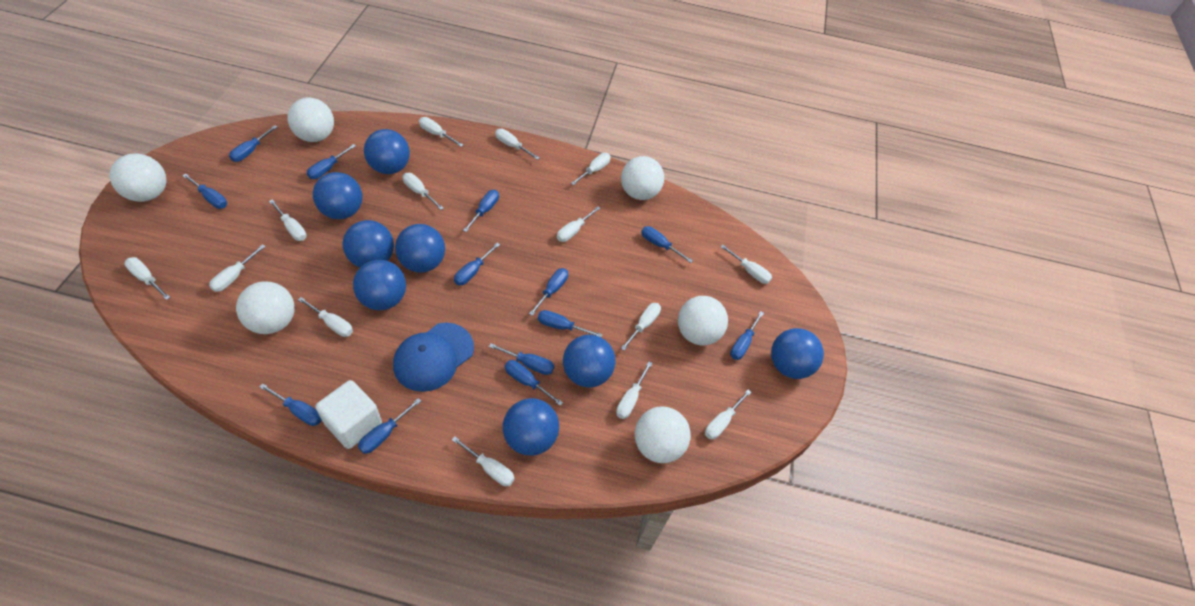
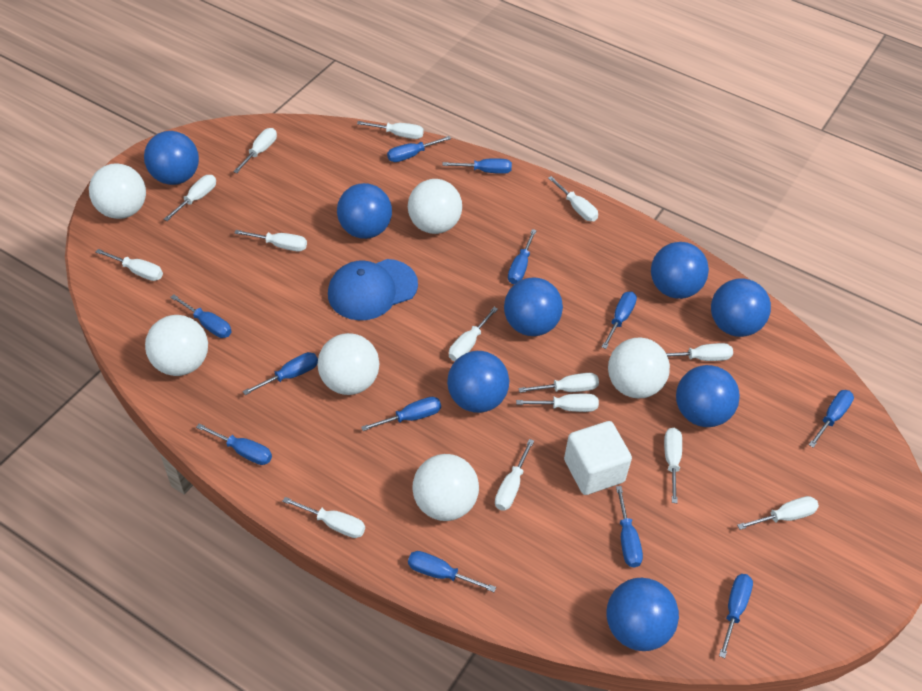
blue screwdriver: [182,174,227,209] [229,125,277,162] [260,384,321,426] [307,144,356,179] [358,398,421,454] [454,243,500,285] [463,190,499,232] [489,343,554,375] [505,360,563,406] [529,268,568,316] [538,310,602,337] [641,226,693,263] [730,311,764,360] = 13 -> [170,294,232,338] [196,423,272,465] [243,352,318,395] [361,397,441,431] [387,136,451,162] [408,551,496,592] [442,158,512,174] [508,229,537,284] [602,292,637,349] [616,486,643,567] [719,574,753,658] [809,390,854,448] = 12

